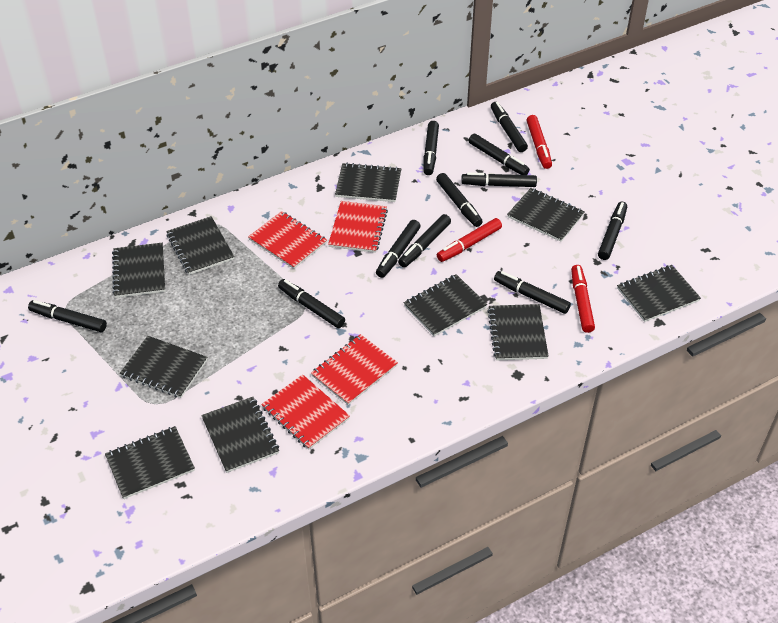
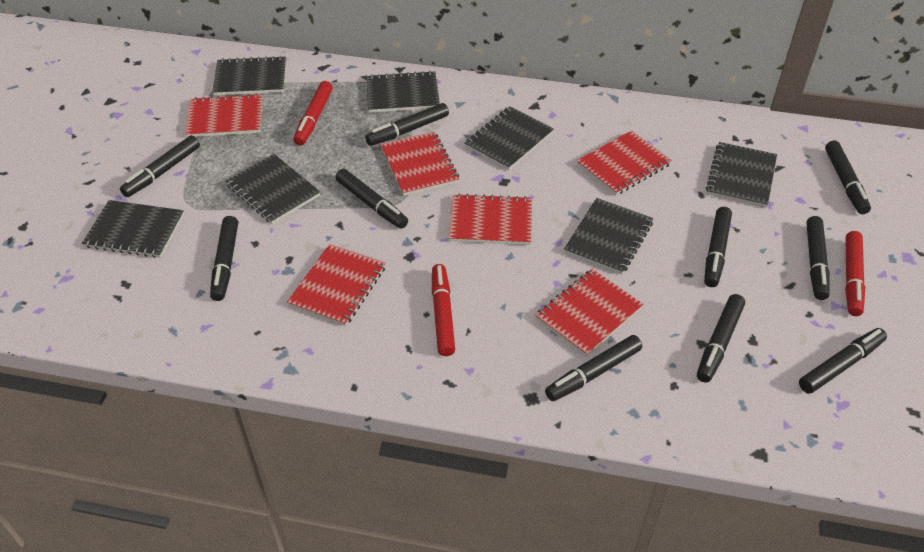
black marker: [28,300,107,332] [278,279,345,328] [376,220,420,278] [398,214,451,268] [423,121,439,175] [436,173,483,227] [461,172,537,187] [469,134,530,175] [491,102,528,152] [494,271,571,314] [598,202,627,260] = 11 -> [120,135,200,197] [210,216,238,301] [335,169,408,229] [365,103,449,146] [545,335,642,401] [697,294,745,382] [704,207,732,287] [799,328,887,394] [806,216,830,300] [825,140,871,214] = 10
black notebook: [105,426,195,499] [112,243,165,298] [120,336,207,398] [166,216,234,275] [201,397,279,473] [335,163,401,202] [404,274,487,336] [487,304,548,361] [507,188,585,242] [617,265,701,322] = 10 -> [82,200,184,258] [212,56,286,96] [226,154,320,224] [366,71,440,113] [464,106,554,170] [564,198,653,274] [706,142,777,208] = 7
red notebook: [248,211,327,269] [261,374,350,450] [311,334,398,405] [328,201,388,253] = 4 -> [185,94,262,137] [287,244,386,326] [380,132,459,196] [449,193,532,245] [535,269,643,356] [577,130,672,195] = 6

